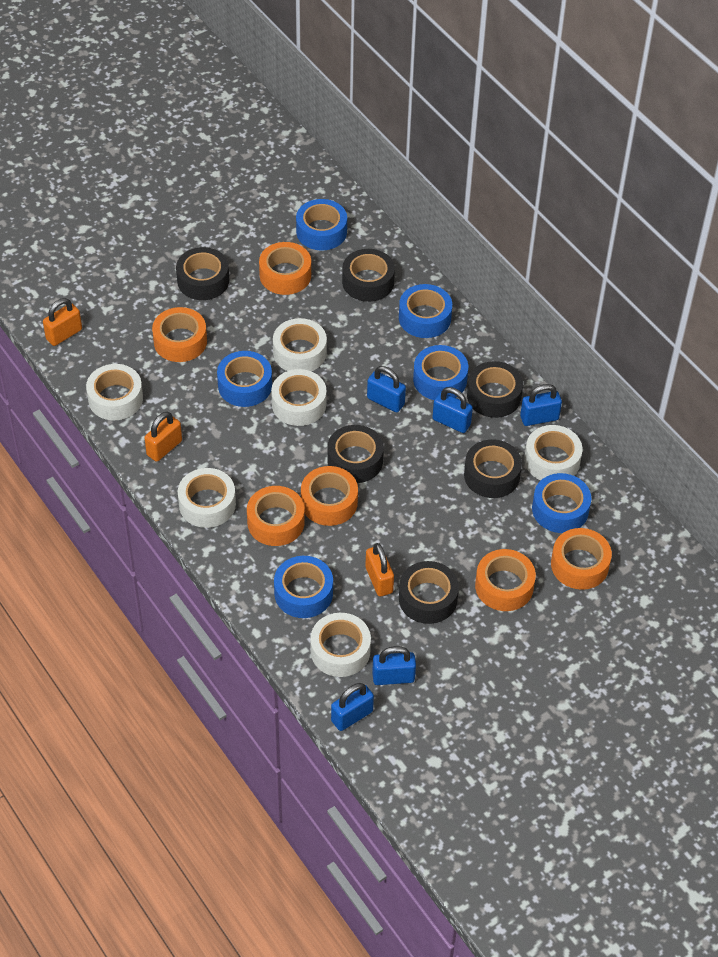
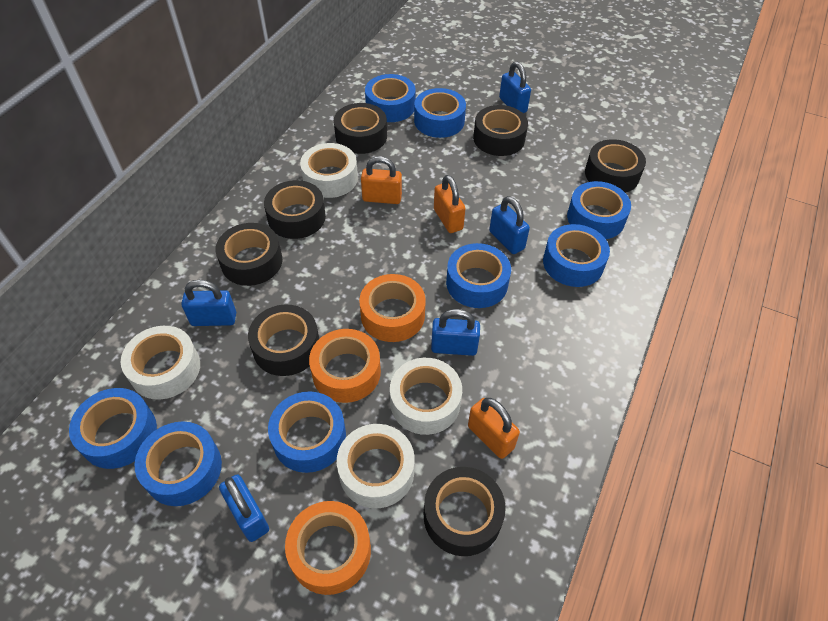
black tape: [176,247,229,300] [327,425,384,483] [342,249,395,302] [399,561,459,624] [464,439,522,498] [467,361,523,418] = 6 -> [215,223,282,286] [248,305,319,376] [264,180,326,239] [334,103,387,154] [424,467,506,556] [473,105,528,156] [585,139,646,193] = 7
blue tape: [217,351,272,407] [274,556,333,618] [296,199,347,250] [399,284,452,338] [413,345,468,400] [532,473,591,533] = 6 -> [69,388,157,469] [134,421,222,506] [268,392,346,473] [365,74,416,122] [414,88,466,138] [446,243,511,308] [543,224,610,287] [567,181,631,239] = 8
orange tape: [152,307,207,362] [247,486,305,546] [259,242,311,295] [301,466,358,526] [475,549,536,611] [551,528,612,590] = 6 -> [285,501,371,595] [309,329,381,403] [359,274,426,342] = 3
white tape: [86,364,143,420] [178,468,236,528] [271,369,326,426] [273,318,327,371] [310,613,371,677] [524,425,582,480] = 6 -> [121,326,200,400] [300,143,358,198] [337,424,415,508] [390,358,462,435] = 4

